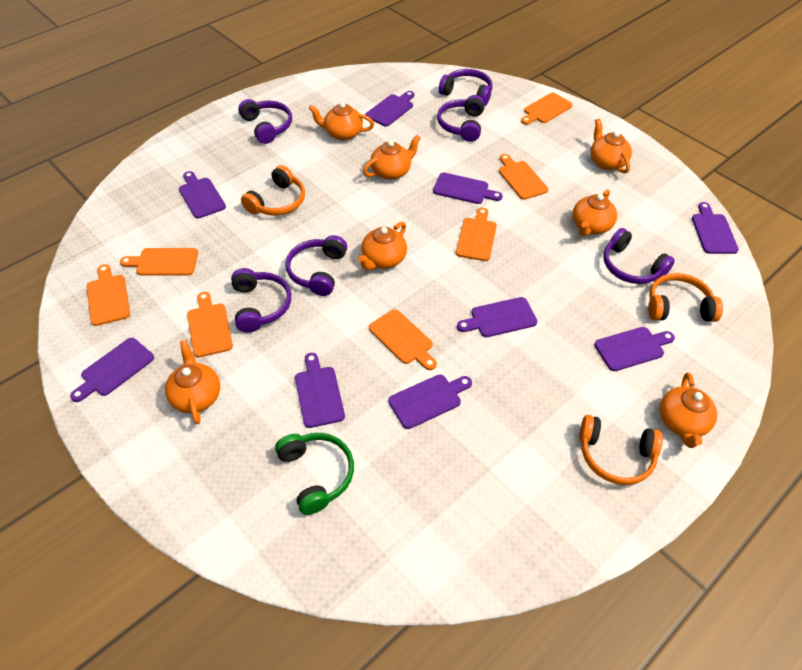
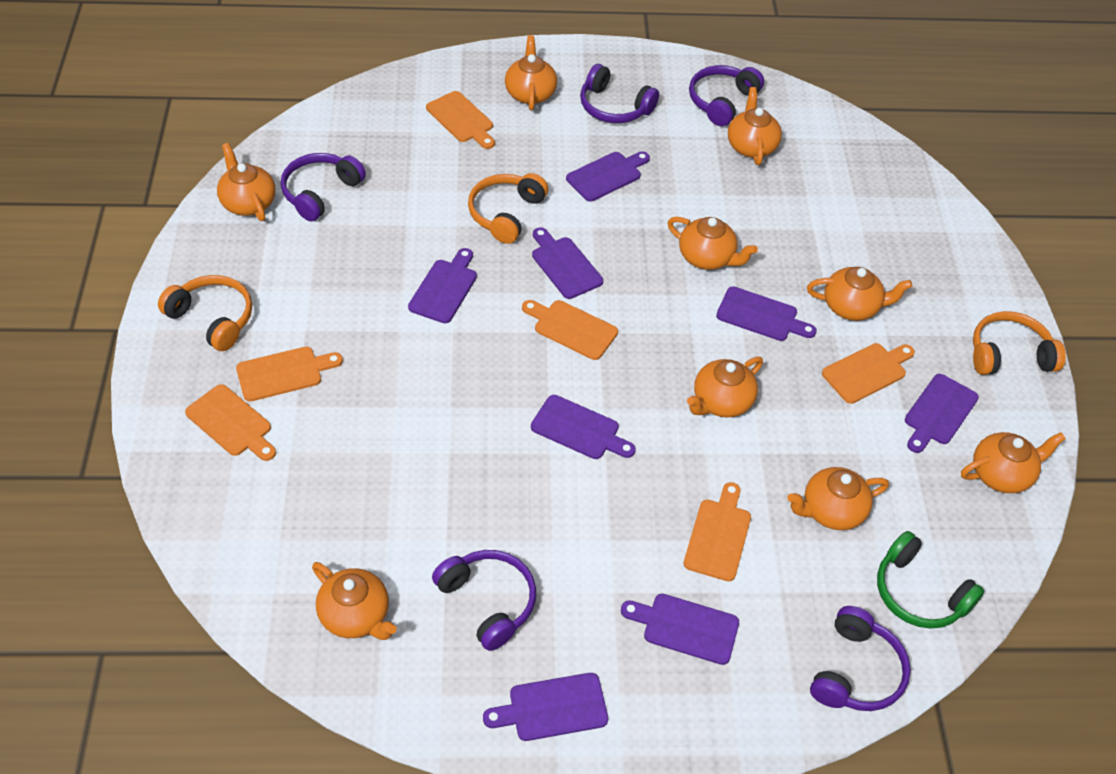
orange cutting board: [87,264,130,326] [120,248,198,276] [187,292,233,357] [369,309,437,370] [456,208,497,261] [499,154,548,200] [521,93,573,125] = 7 -> [185,384,276,461] [236,347,343,402] [426,91,495,149] [522,300,618,360] [684,482,751,581] [822,343,915,404] = 6
orange teapot: [165,340,220,424] [309,102,374,141] [358,222,407,270] [363,135,421,180] [572,189,617,236] [590,119,632,174] [660,372,717,448] = 7 -> [217,143,276,221] [312,562,397,640] [505,35,557,110] [667,217,758,270] [687,357,763,418] [728,87,782,165] [787,467,889,530] [807,267,912,321] [961,432,1066,493] = 9
purple cutting board: [70,338,154,402] [179,171,226,219] [295,353,345,428] [365,91,414,127] [388,374,472,429] [433,173,503,204] [457,297,537,337] [594,327,675,371] [692,202,739,254] = 9 -> [408,248,477,323] [483,673,608,741] [531,395,636,459] [532,227,603,299] [566,151,650,202] [621,594,739,665] [716,286,817,341] [905,374,979,453] = 8
purple headphones: [231,268,291,333] [238,99,292,144] [285,235,347,296] [437,95,485,142] [439,69,493,106] [603,228,675,284] = 6 -> [281,153,366,221] [432,550,536,651] [580,64,659,123] [689,65,764,126] [810,606,911,711] = 5

